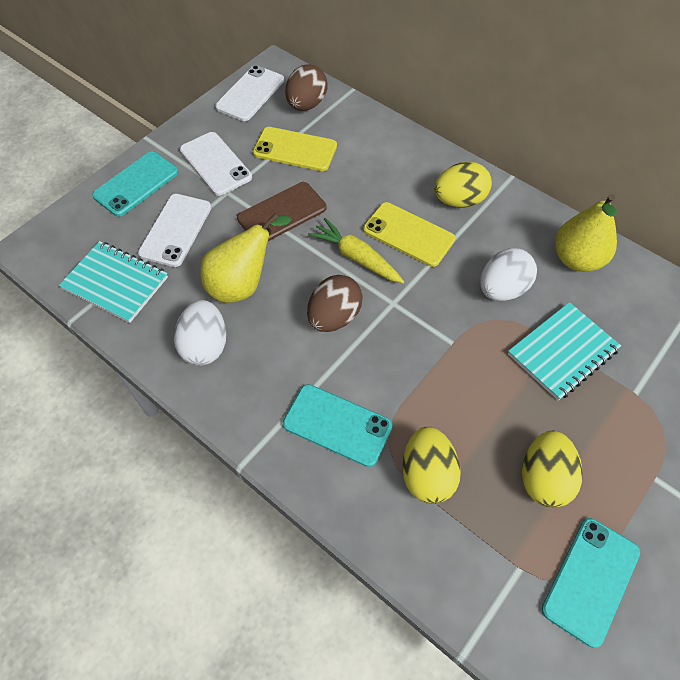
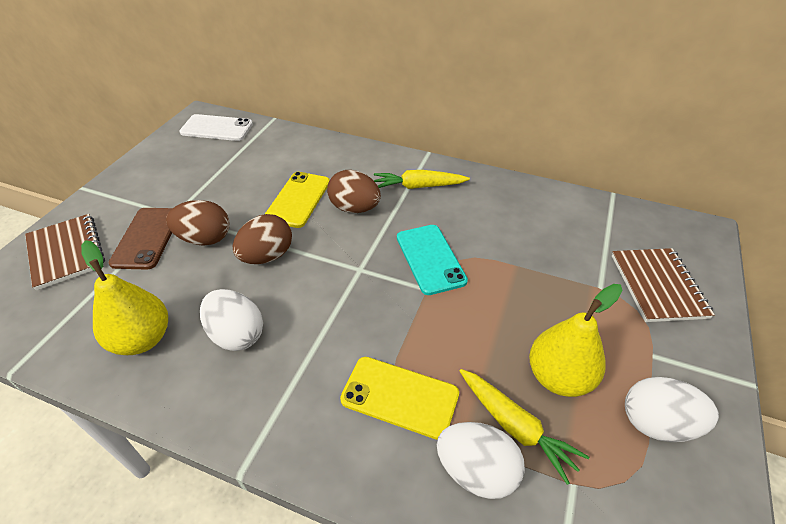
brown egg: [285,64,328,111] [307,275,363,332] = 2 -> [166,200,230,246] [233,214,292,264] [327,170,381,213] = 3
brown notebook: none = 0 -> [25,214,105,291] [612,248,715,322] = 2
turquoise notebook: [59,241,168,323] [508,302,621,401] = 2 -> none = 0
turquoise phone: [92,151,179,217] [283,384,393,467] [541,518,640,648] = 3 -> [397,225,468,295] = 1
white egg: [174,300,227,366] [480,248,537,301] = 2 -> [200,289,263,351] [437,422,525,499] [625,377,719,442] = 3
white phone: [138,194,212,267] [180,132,252,196] [215,65,284,121] = 3 -> [180,114,253,141] = 1
yellow carrot: [308,218,404,283] = 1 -> [374,170,470,189] [460,369,589,485] = 2
yellow egg: [402,427,461,504] [434,162,492,208] [522,431,583,508] = 3 -> none = 0

